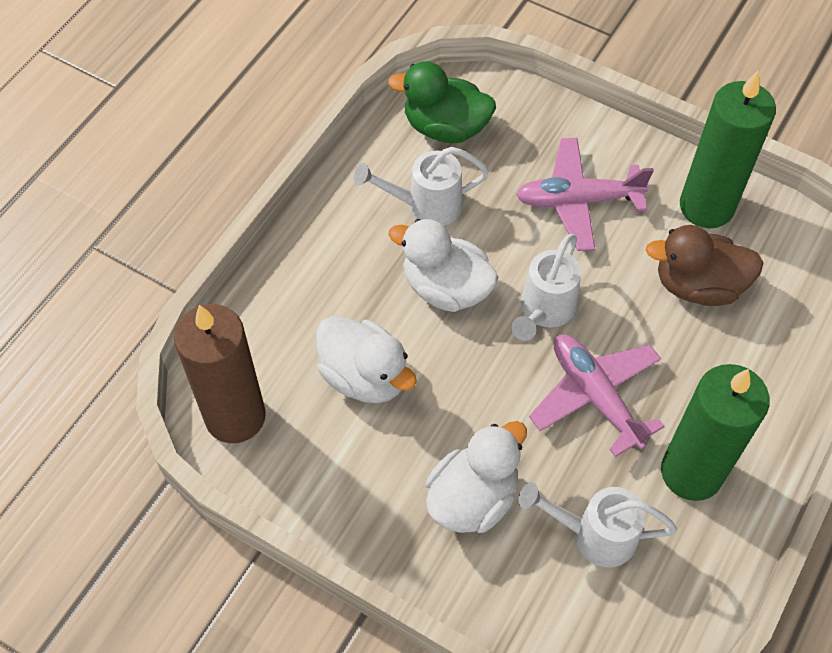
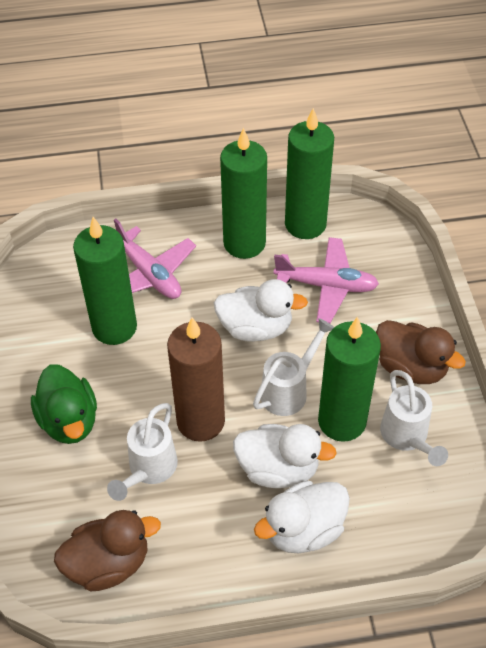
brown duck: [645,225,764,306] = 1 -> [54,510,161,591] [376,320,466,384] = 2
green candle: [661,364,770,501] [680,71,776,228] = 2 -> [73,217,137,345] [220,127,267,259] [285,108,334,239] [318,317,381,442] = 4

